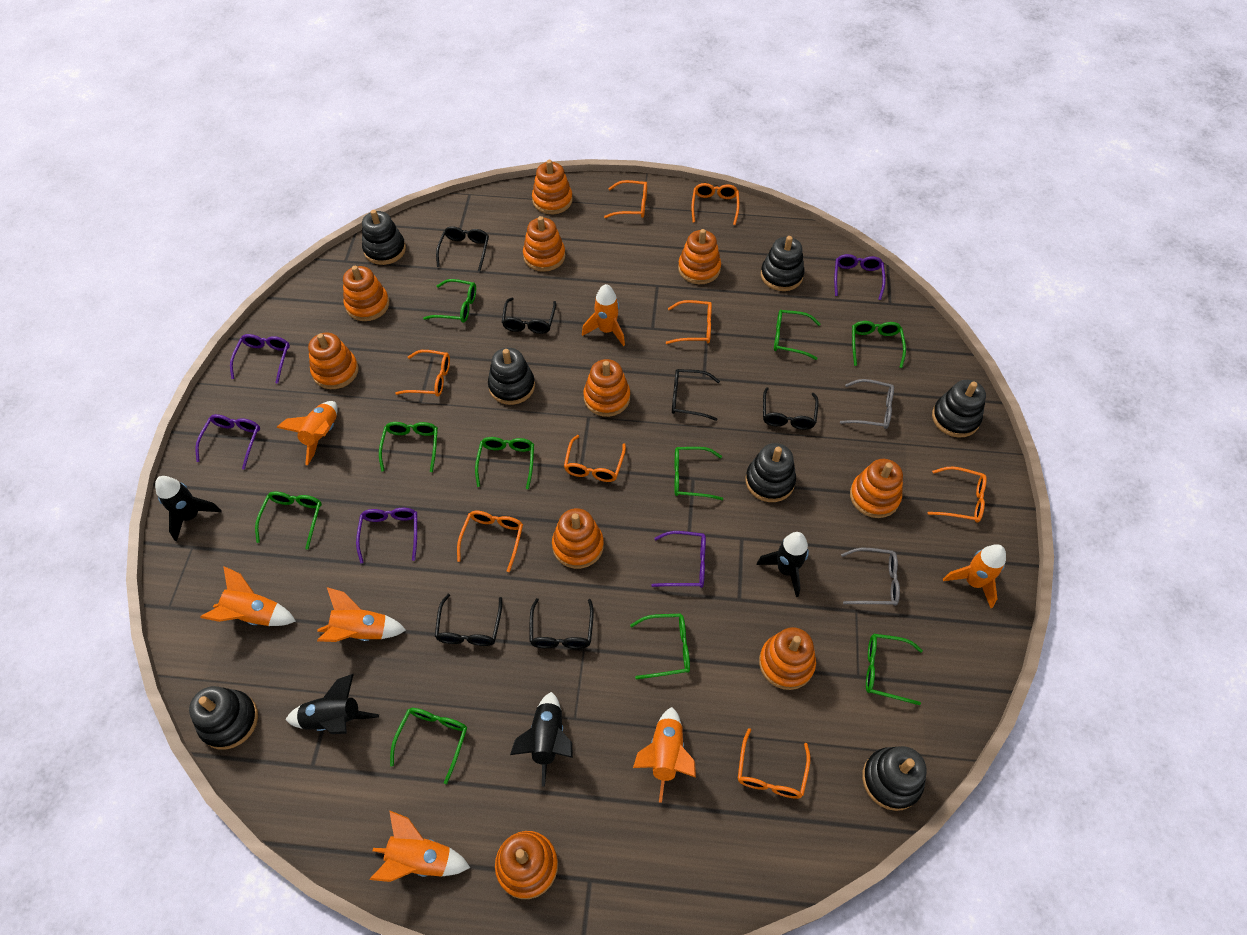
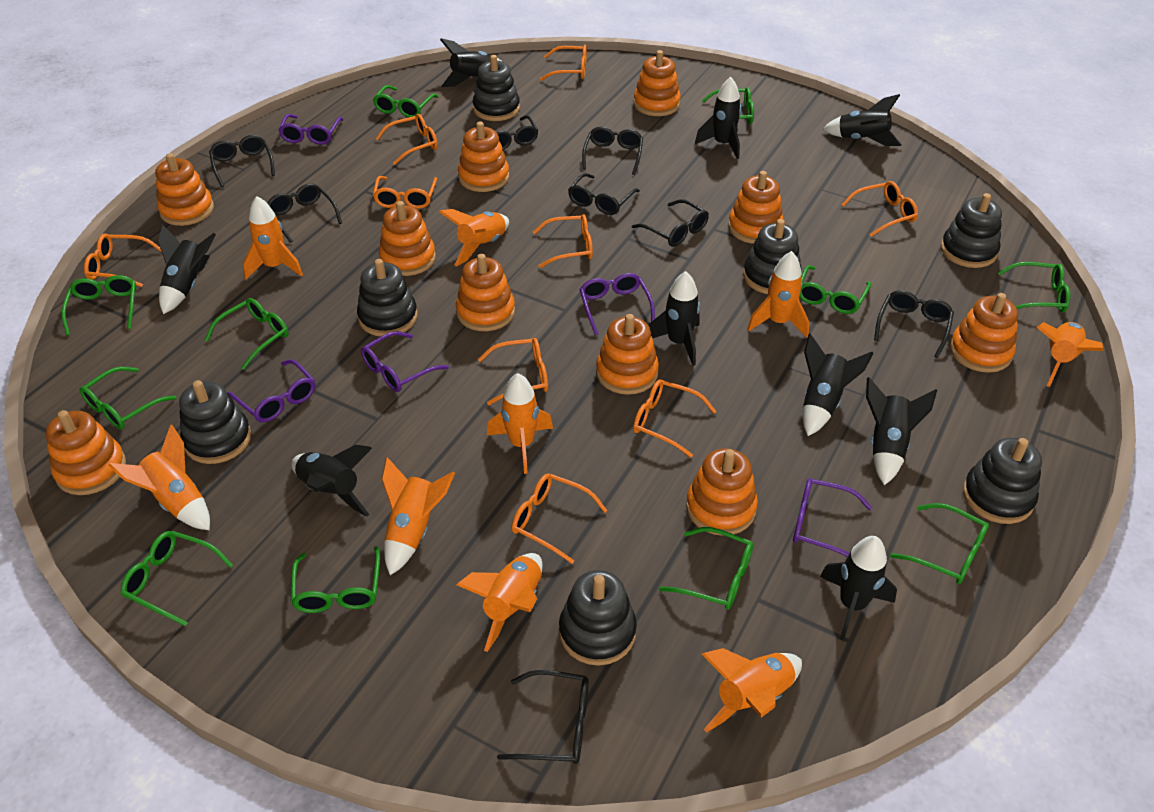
black glasses: [435,594,502,646] [436,226,489,271] [502,298,556,334] [530,598,594,649] [672,369,720,421] [763,387,819,430] = 6 -> [209,135,275,187] [267,183,342,243] [475,115,539,150] [497,670,589,764] [568,173,640,215] [582,127,643,175] [632,199,709,247] [874,290,954,358] = 8
black rocket: [155,476,221,541] [286,674,379,734] [510,692,573,787] [757,532,809,597] = 4 -> [158,225,216,314] [292,445,372,517] [440,38,501,87] [648,271,700,366] [695,77,741,159] [803,334,873,436] [820,536,897,641] [823,94,902,146] [866,377,937,485] = 9
green glasses: [255,491,322,550] [379,422,438,472] [390,708,467,784] [423,279,476,323] [475,437,534,489] [630,614,690,679] [674,447,723,500] [774,310,820,360] [852,321,906,368] [866,634,923,705] = 10 -> [61,275,136,335] [80,367,177,429] [121,531,233,626] [204,298,289,370] [291,547,380,613] [373,85,438,118] [659,527,753,610] [702,87,754,124] [799,265,871,314] [890,503,989,584] [998,262,1070,312] = 11
grey glasses: [840,379,894,429] [841,548,900,606] = 2 -> none = 0
orange glasses: [395,350,450,397] [457,511,523,572] [564,435,626,482] [604,180,647,218] [666,300,712,344] [691,183,740,225] [738,728,810,799] [928,467,987,523] = 8 -> [84,233,162,287] [373,176,437,209] [376,114,438,165] [478,338,548,405] [511,473,608,564] [533,214,593,268] [540,45,587,81] [633,379,716,457] [842,181,918,237] = 9
orange rocket: [200,566,296,626] [276,401,338,465] [317,587,406,642] [370,811,470,882] [582,284,625,346] [633,707,696,803] [943,544,1006,608] = 7 -> [108,425,210,530] [243,196,303,280] [382,457,455,575] [439,209,509,267] [456,553,542,652] [487,373,553,474] [702,648,802,733] [747,251,809,338] [1036,322,1104,387] = 9

